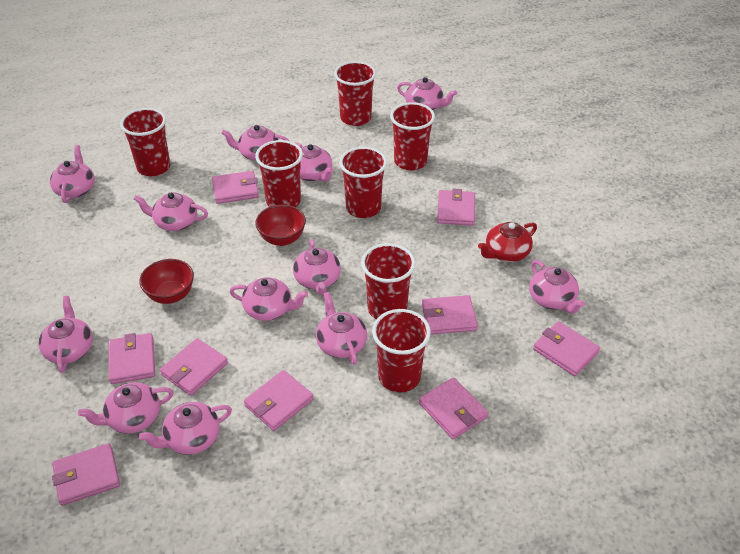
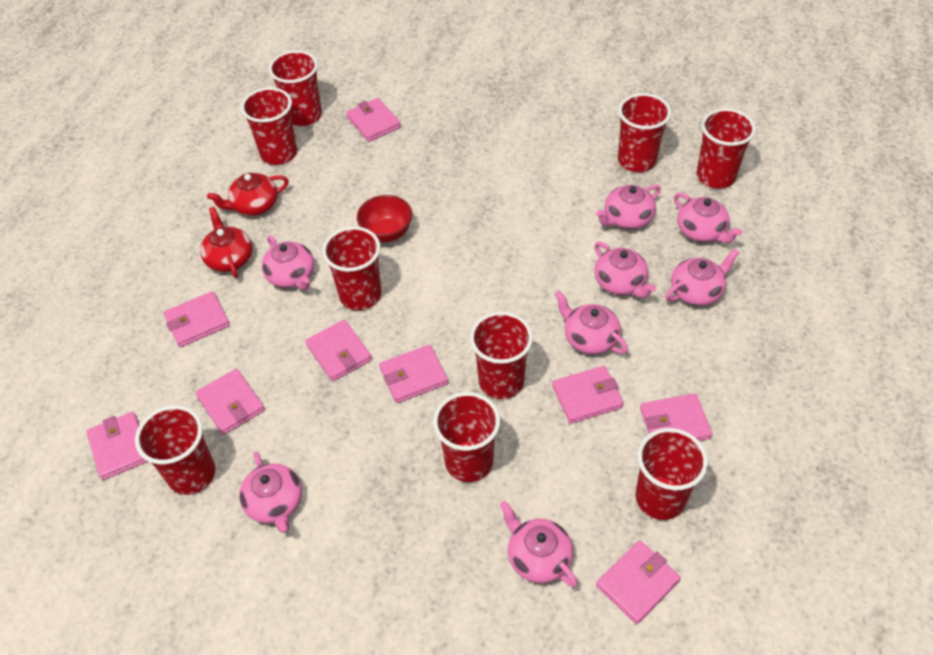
pink teapot: [39,296,93,373] [50,145,95,203] [78,382,174,434] [134,192,208,231] [139,402,232,455] [221,125,289,161] [230,277,308,321] [293,239,341,295] [295,142,333,182] [316,292,367,365] [397,77,457,110] [529,260,585,314] = 12 -> [239,452,302,533] [262,236,314,290] [500,501,578,587] [555,291,628,354] [594,242,656,298] [596,184,661,229] [665,249,740,306] [674,193,742,243] = 8
red bowl: [139,259,194,304] [255,205,306,246] = 2 -> [357,195,412,242] = 1
red cup: [120,108,170,176] [255,140,303,207] [334,61,376,126] [339,147,387,218] [361,243,415,319] [372,309,431,392] [390,102,435,170] = 7 -> [135,405,215,495] [241,87,297,165] [269,50,322,126] [322,226,381,310] [433,392,500,482] [470,312,533,399] [618,93,671,172] [636,428,708,520] [696,108,756,188] = 9
red teapot: [478,222,537,262] = 1 -> [200,207,253,278] [207,173,289,216] = 2

